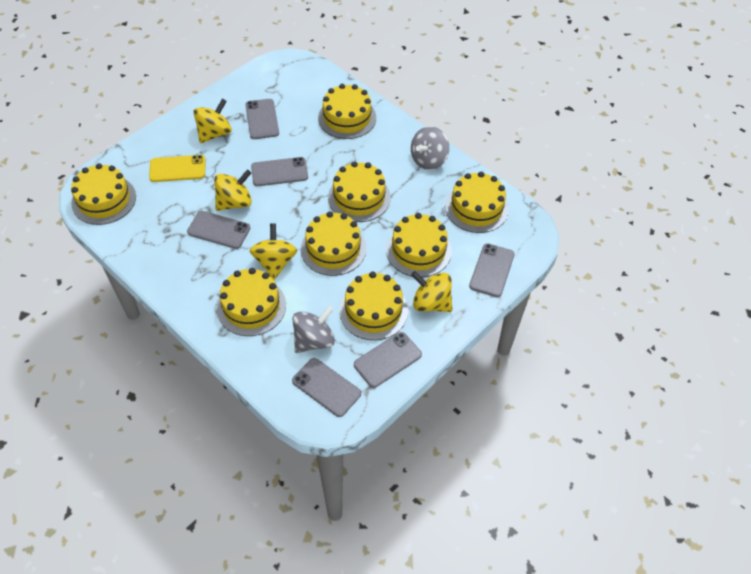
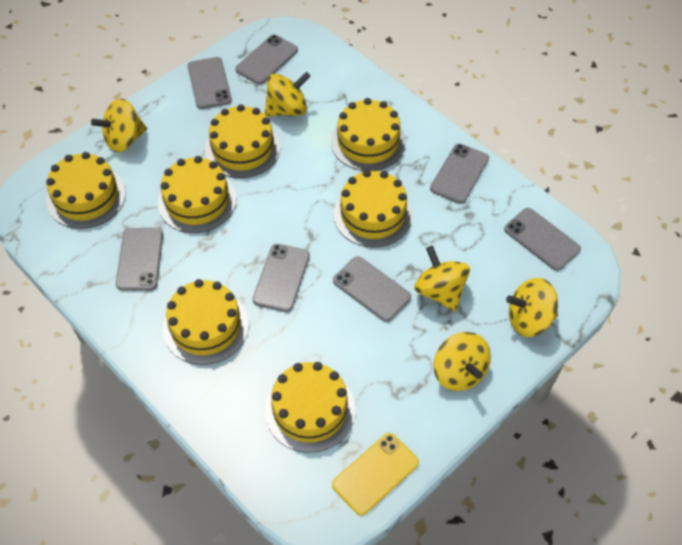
grey phone: [187,211,250,249] [245,99,279,139] [251,157,308,186] [292,358,361,417] [354,332,422,388] [469,243,515,297] = 6 -> [116,228,163,291] [187,57,232,109] [235,35,298,85] [253,244,310,312] [333,256,411,322] [430,144,489,204] [504,208,581,271] = 7
grey spinning top: [292,306,335,353] [411,126,449,170] = 2 -> none = 0
yellow cake: [71,163,136,225] [217,268,286,336] [301,211,366,276] [318,84,376,139] [328,161,391,222] [339,272,408,340] [386,213,452,277] [445,172,509,233] = 8 -> [46,152,126,229] [158,156,236,233] [163,279,249,365] [205,104,281,178] [265,362,355,453] [331,98,406,171] [334,170,413,247] = 7
yellow spinning top: [193,98,232,143] [214,170,252,211] [250,223,297,279] [411,271,453,312] = 4 -> [91,99,147,152] [265,72,311,117] [414,246,470,311] [433,332,491,391] [506,278,558,337] = 5

